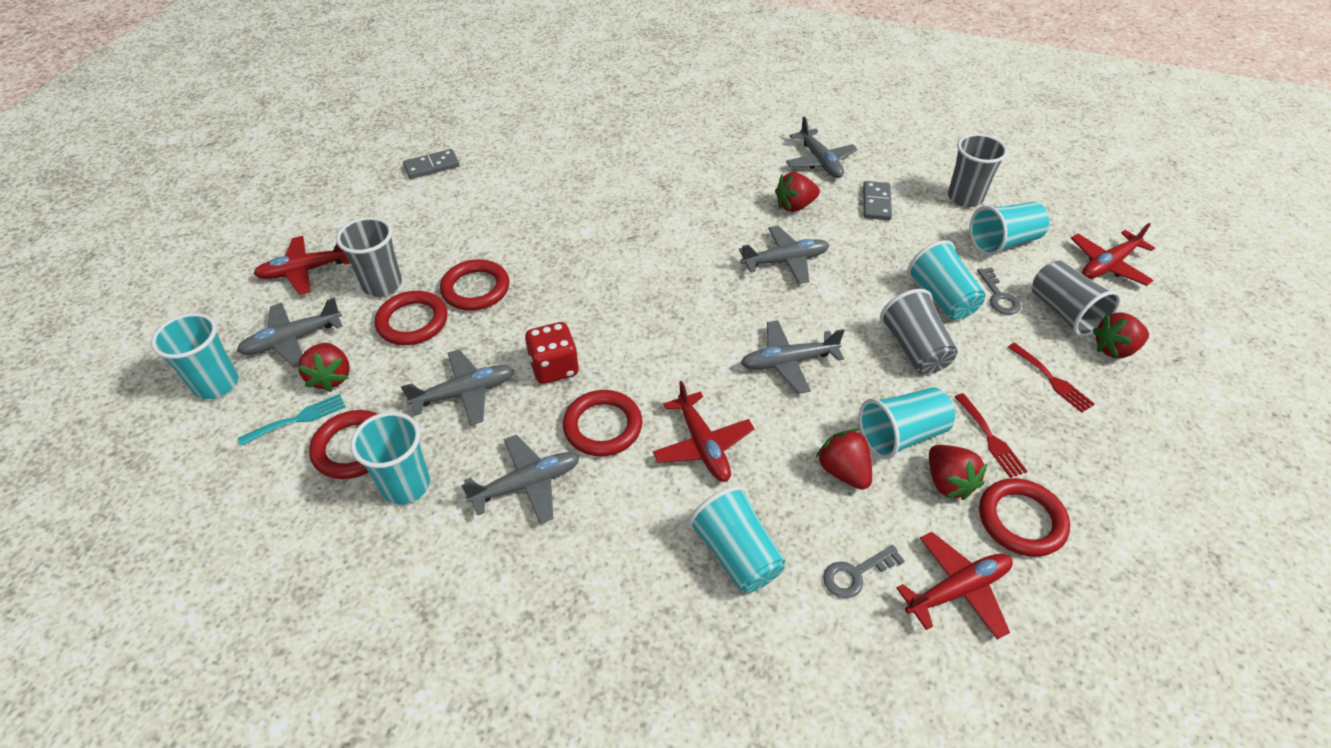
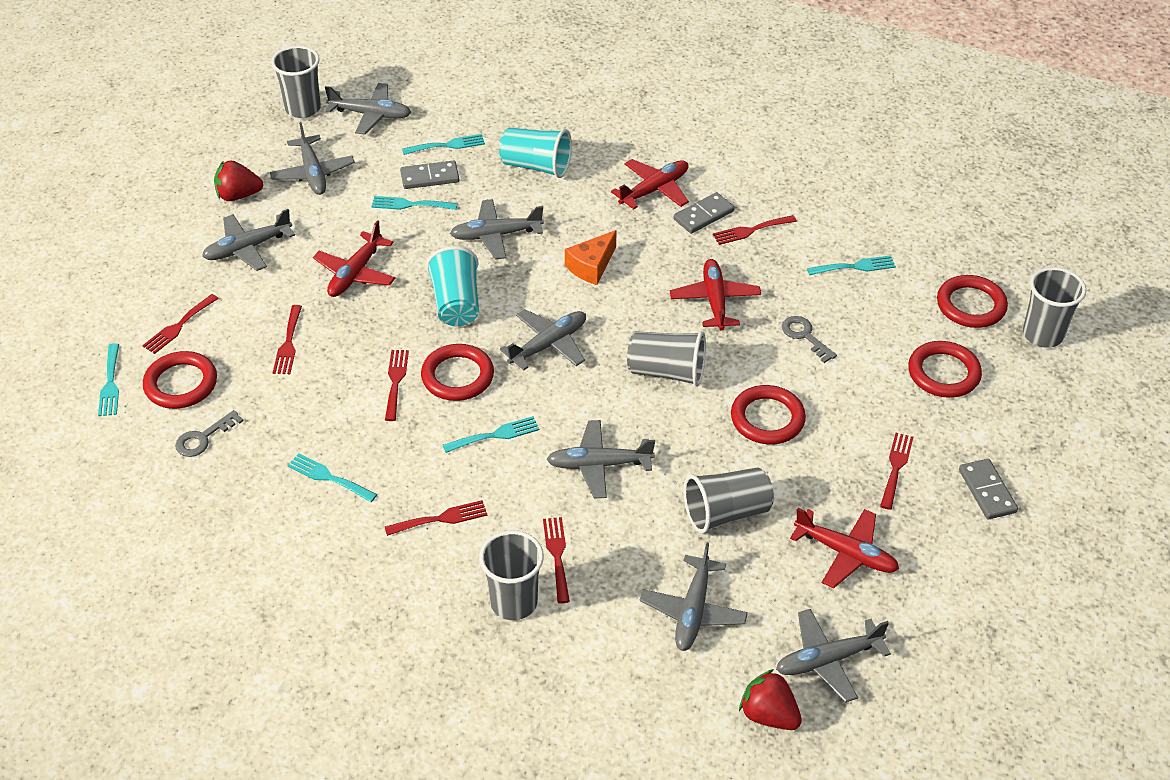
grey cup: [336,217,402,297] [880,289,958,374] [948,133,1008,207] [1032,261,1121,337] = 4 -> [271,46,321,118] [479,530,544,620] [627,331,706,387] [683,467,774,534] [1023,267,1086,348] = 5
grey domino: [403,149,460,179] [863,181,892,220] = 2 -> [400,161,459,189] [674,192,735,234] [959,459,1018,519] = 3
grey plane: [237,298,342,367] [401,350,514,425] [461,435,580,524] [739,226,829,284] [741,320,844,394] [786,116,858,178] = 6 -> [202,209,295,271] [270,122,355,195] [325,83,411,135] [450,199,544,260] [500,309,586,370] [546,420,655,499] [640,543,748,651] [776,609,891,703] = 8
orange cheese: none = 0 -> [565,230,617,285] = 1
red dice: [525,322,579,384] = 1 -> none = 0
red fork: [955,393,1028,478] [1008,343,1095,413] = 2 -> [142,294,219,354] [273,305,302,374] [385,350,409,421] [385,500,488,536] [543,517,570,603] [713,215,797,245] [880,433,914,510] = 7
red strawberry: [298,343,350,392] [775,172,820,212] [816,429,872,490] [929,445,988,500] [1093,313,1149,358] = 5 -> [214,160,263,201] [739,669,802,730] = 2
turquoise cup: [151,313,238,399] [350,412,430,505] [688,486,785,593] [859,387,955,459] [907,240,986,320] [969,202,1049,256] = 6 -> [426,246,479,326] [499,127,572,178] = 2
turquoise fork: [238,394,345,446] = 1 -> [98,343,119,416] [287,453,377,502] [371,196,458,210] [402,134,485,155] [443,416,540,453] [807,255,896,275] = 6

